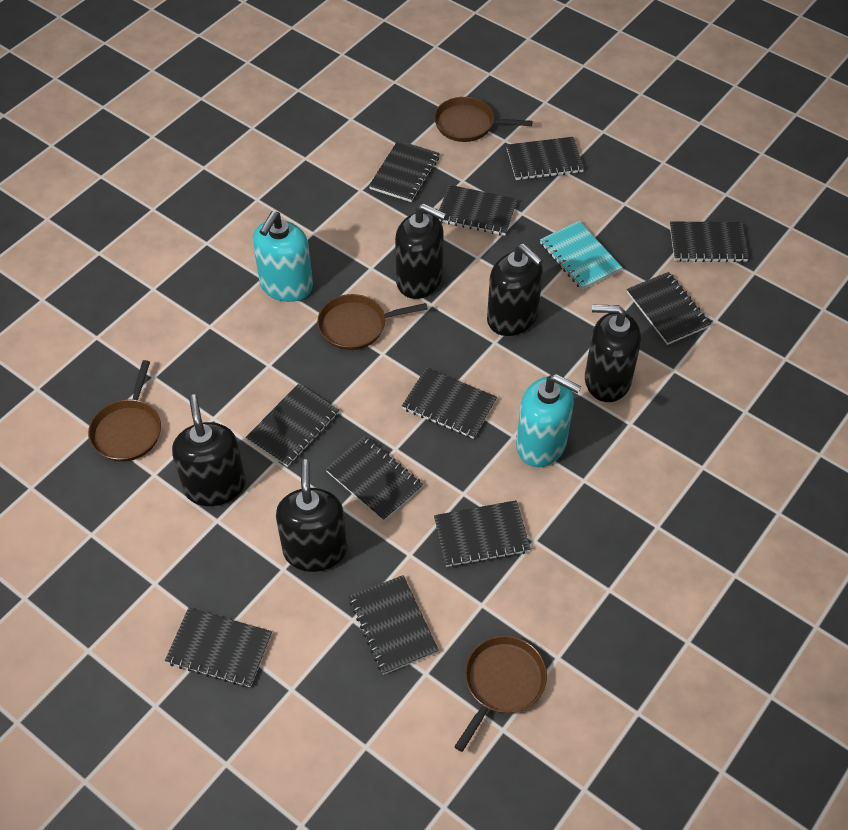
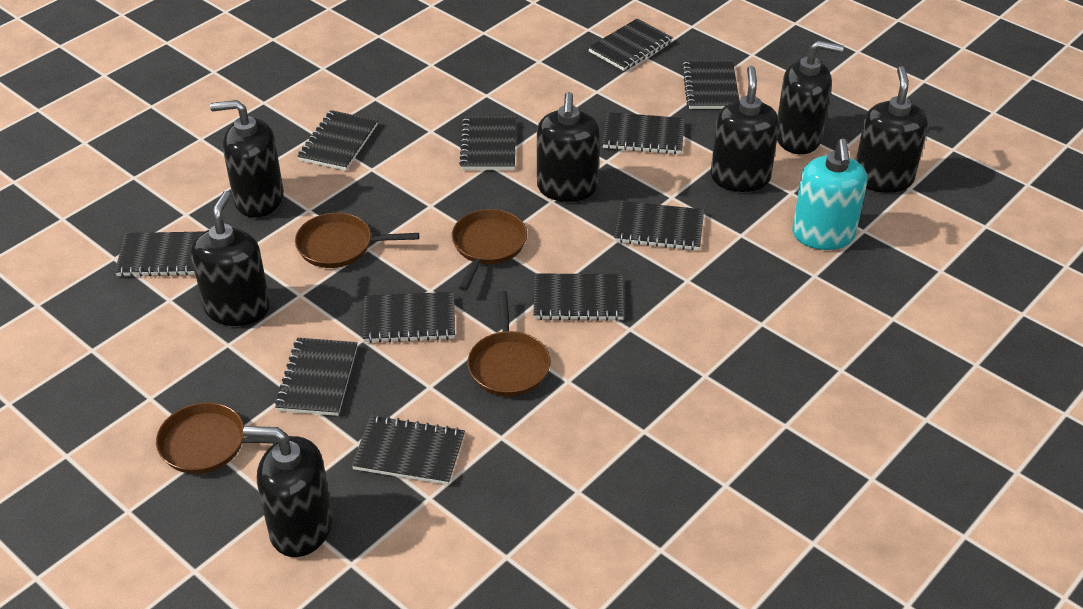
black soap dispenser: [172,394,246,506] [276,459,347,572] [395,203,446,299] [487,244,543,336] [585,305,641,402] = 5 -> [191,191,270,326] [210,100,284,218] [243,426,333,557] [537,92,600,202] [711,66,779,192] [777,40,844,154] [856,66,928,193] = 7
turquoise notebook: [540,221,623,290] = 1 -> none = 0
turquoise soap dispenser: [253,211,313,302] [516,374,581,467] = 2 -> [792,139,867,250] = 1

